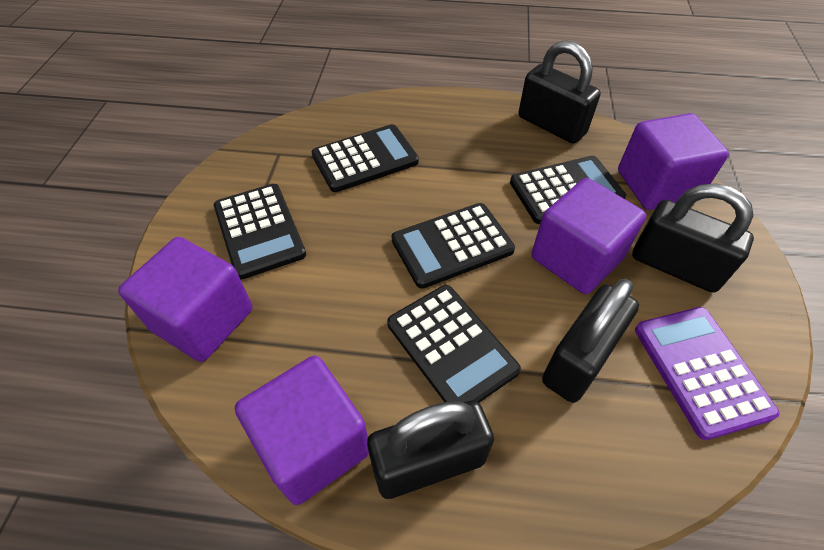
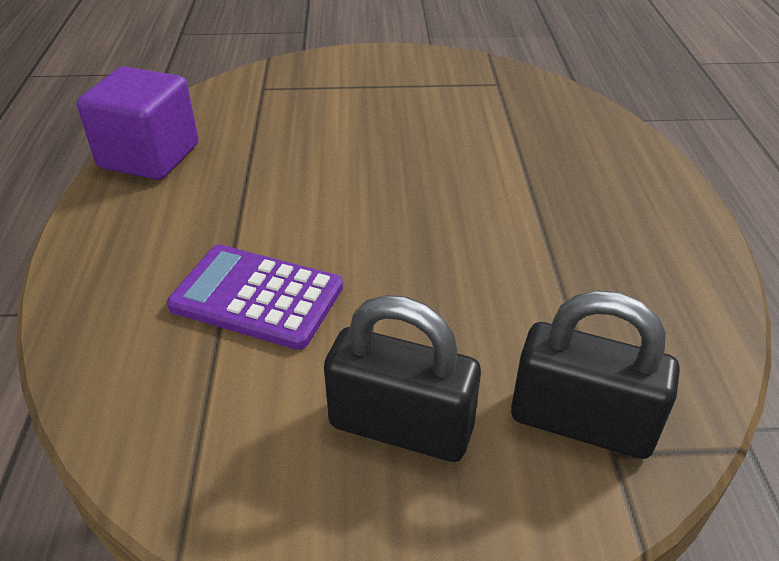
black calculator: [214,184,306,280] [312,124,419,192] [387,285,521,403] [392,203,515,289] [510,156,626,224] = 5 -> none = 0
black padlock: [367,400,494,499] [518,40,601,143] [542,279,639,403] [632,184,754,293] = 4 -> [324,295,481,462] [511,291,680,459] = 2
purple cube: [118,237,252,362] [235,356,369,505] [531,178,646,294] [618,113,729,210] = 4 -> [77,66,198,180] = 1

